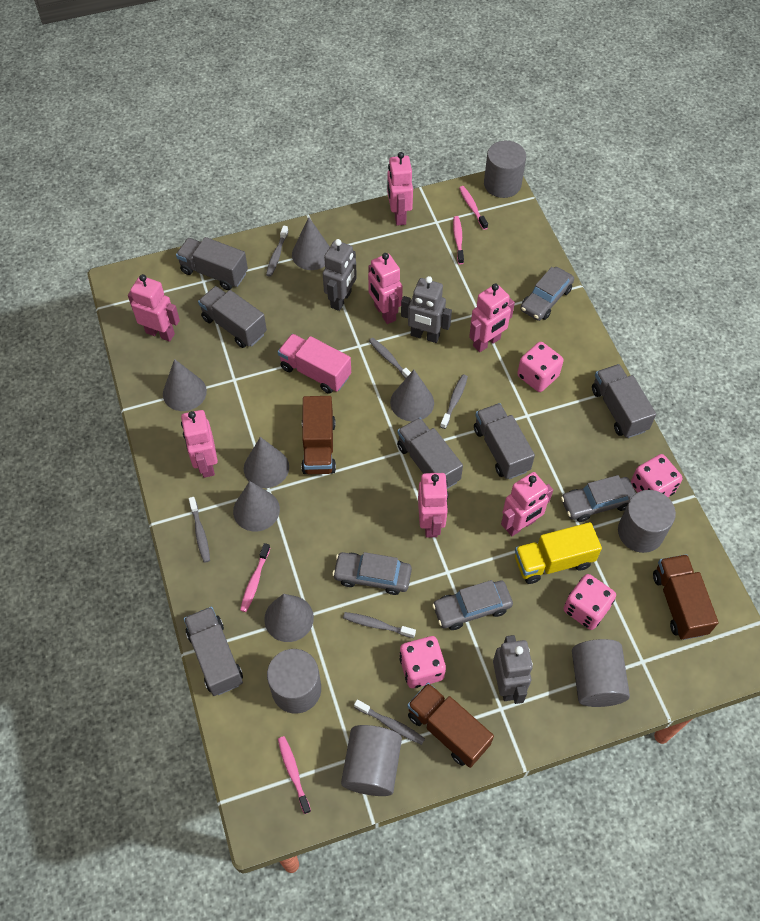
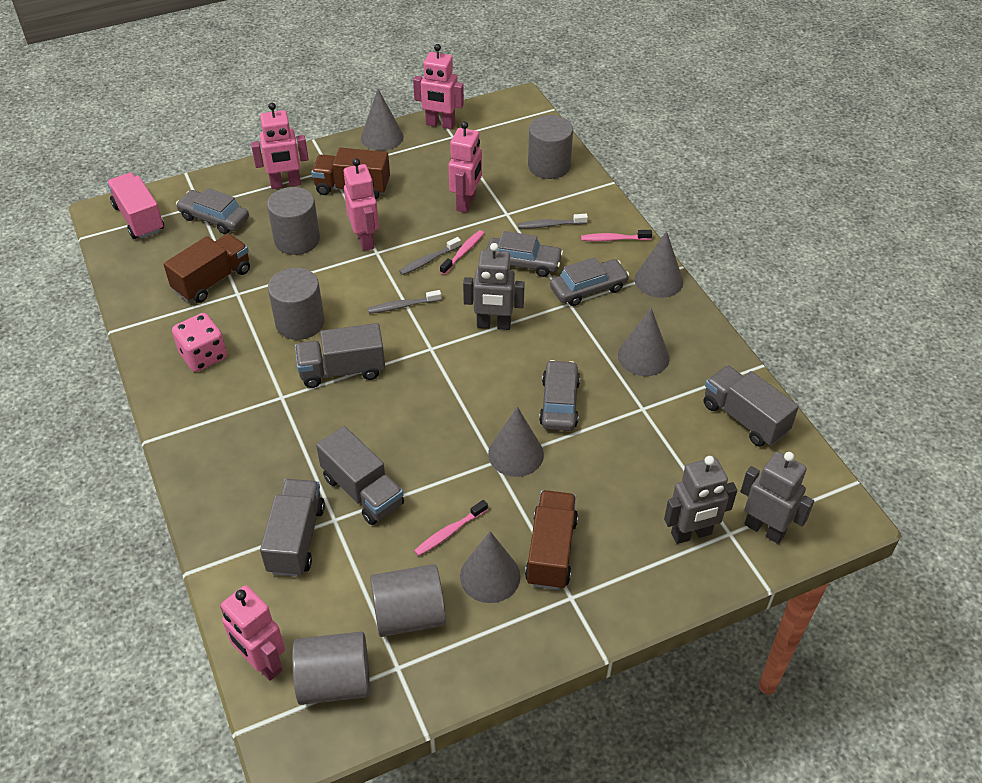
grey cone: [163,359,207,411] [233,481,280,531] [244,437,289,488] [264,594,314,642] [292,217,330,270] [390,370,434,421] = 6 -> [361,89,404,151] [460,531,520,603] [488,406,544,477] [618,308,670,376] [635,231,683,298] = 5
grey toothbrush: [189,497,210,563] [266,226,288,277] [343,612,416,638] [354,700,425,745] [369,338,411,379] [440,375,468,429] = 6 -> [368,290,441,314] [399,237,461,275] [518,214,588,229] = 3
grey truck: [176,237,248,290] [184,607,243,696] [198,286,267,348] [397,418,463,489] [474,403,535,479] [592,364,656,438] = 6 -> [260,479,325,577] [295,323,385,388] [316,426,404,525] [704,365,799,447] = 4
pink dice: [400,636,446,688] [517,342,564,392] [564,574,616,630] [631,454,682,497] = 4 -> [172,313,227,372] = 1
pink robot: [128,274,180,342] [181,410,218,478] [368,253,403,324] [387,152,413,226] [418,473,449,538] [469,284,515,352] [501,472,553,536] = 7 -> [220,585,285,681] [251,103,309,189] [344,158,379,251] [413,44,464,129] [448,121,482,213] = 5
pink toothbrush: [240,543,270,612] [278,736,311,814] [453,216,464,264] [459,186,488,230] = 4 -> [414,500,488,556] [440,230,484,275] [581,230,652,241] = 3
yellow truck: [515,522,602,584] = 1 -> none = 0

